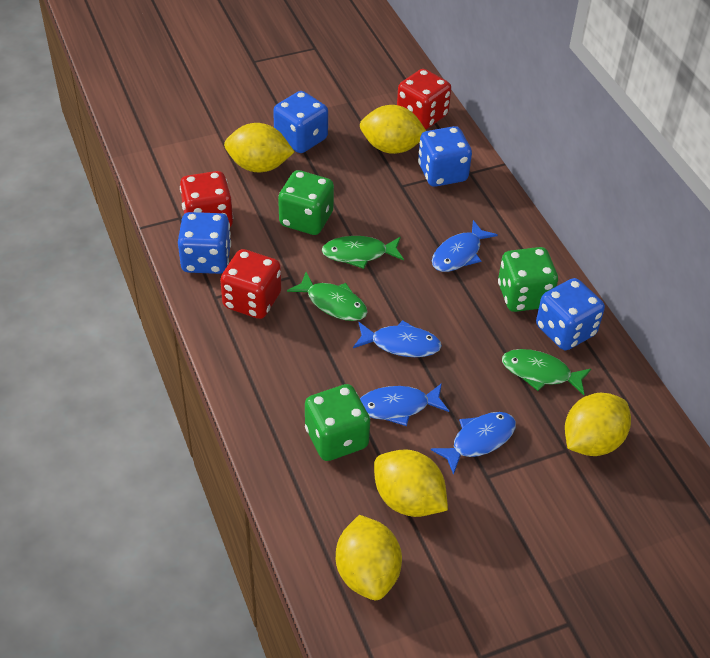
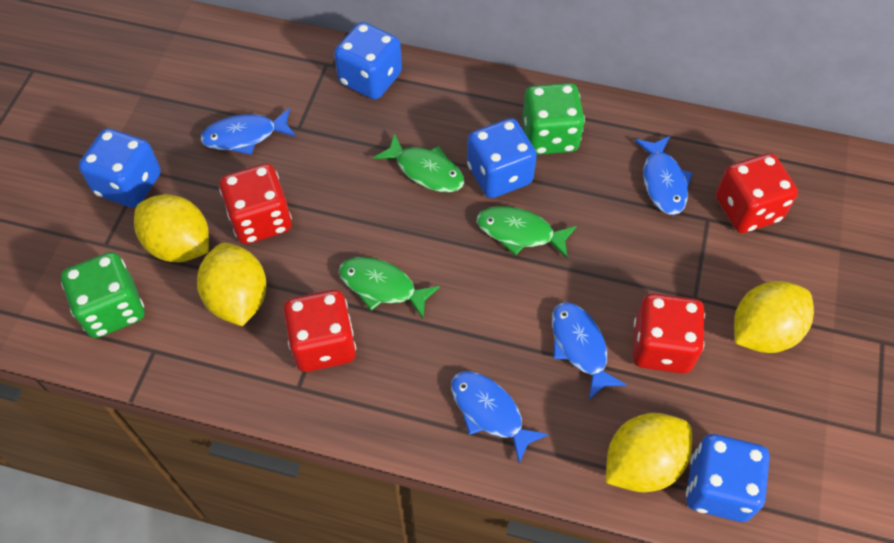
green dice: [278,170,334,235] [305,384,370,461] [498,247,558,312] = 3 -> [61,252,144,338] [522,83,585,155] = 2
red dice: [180,171,233,227] [220,249,281,319] [397,69,451,129] = 3 -> [219,163,292,244] [283,290,356,372] [632,293,705,374] [716,153,798,233] = 4
yellow lemon: [224,123,294,172] [336,515,402,600] [360,105,426,154] [374,449,448,517] [565,393,631,456] = 5 -> [134,194,209,262] [197,243,267,327] [606,413,692,492] [734,281,814,353] = 4

